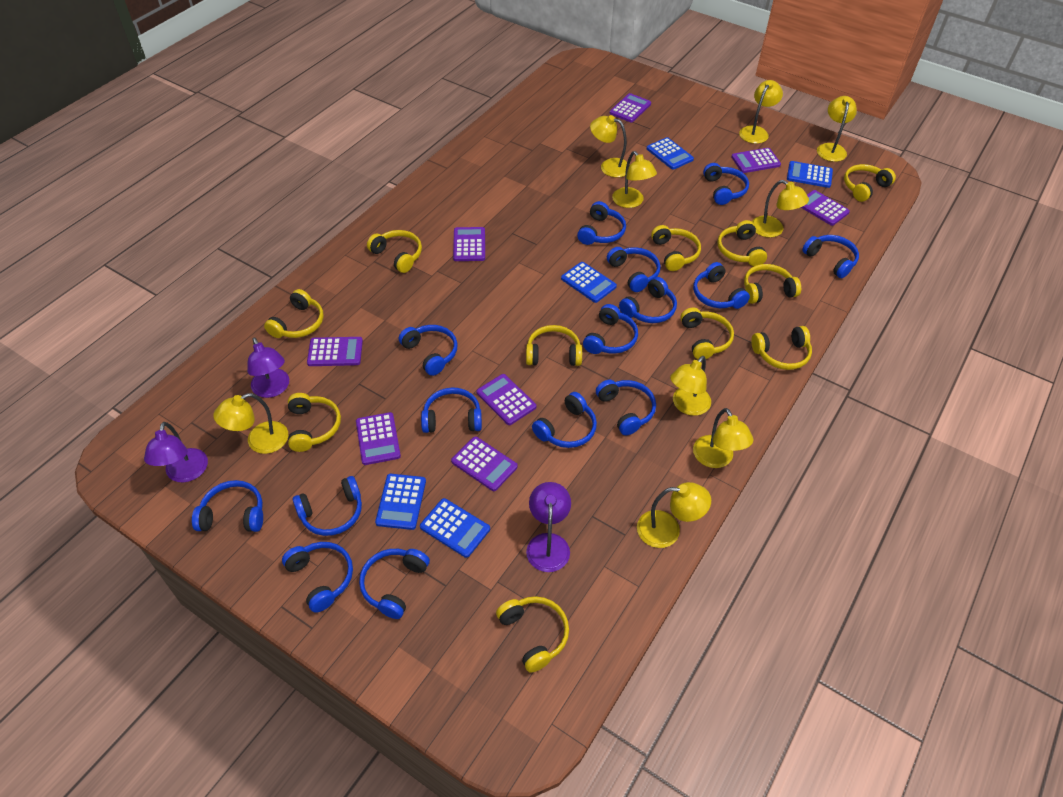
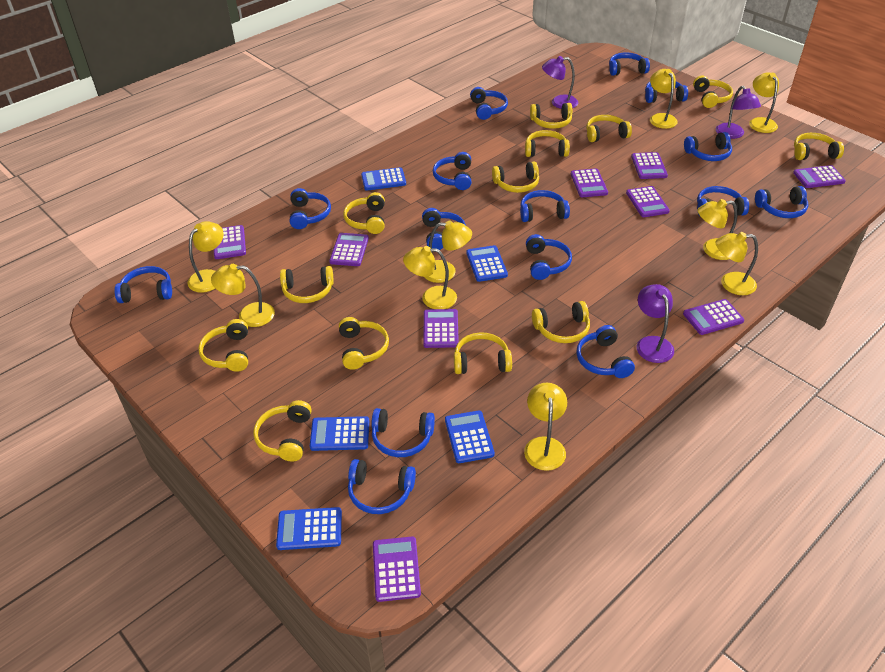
purple calculator: [307,337,363,366] [356,412,401,465] [451,436,518,491] [453,227,485,261] [477,374,536,425] [610,93,651,123] [731,148,781,173] [801,190,850,226] = 8 -> [214,225,246,259] [329,233,369,266] [373,537,421,602] [423,309,459,348] [571,168,608,197] [626,186,670,217] [631,152,668,179] [683,299,744,335] [793,165,846,188] = 9
yellow headphones: [264,289,324,338] [288,393,341,452] [367,230,422,273] [496,596,569,673] [526,325,582,366] [651,225,701,271] [681,308,734,359] [717,220,767,266] [744,264,801,304] [751,326,812,370] [844,164,896,202] = 11 -> [198,319,248,372] [253,400,312,462] [280,266,334,303] [339,317,389,370] [343,192,385,234] [454,332,512,374] [492,162,539,193] [525,130,570,157] [530,103,572,129] [532,301,590,343] [586,115,632,142] [693,76,733,108] [794,133,844,160] = 13

